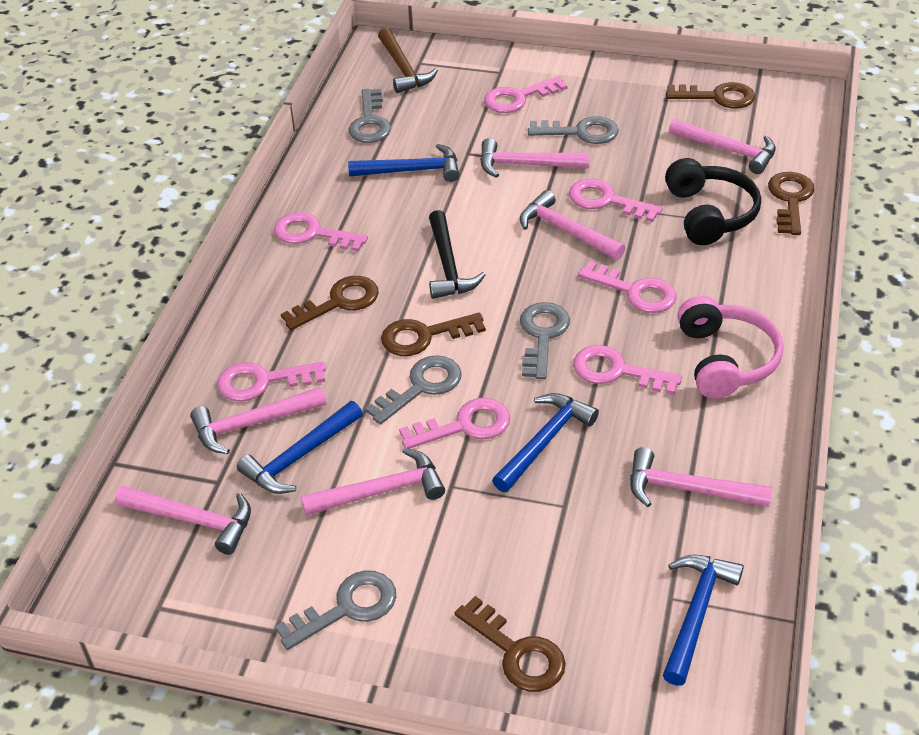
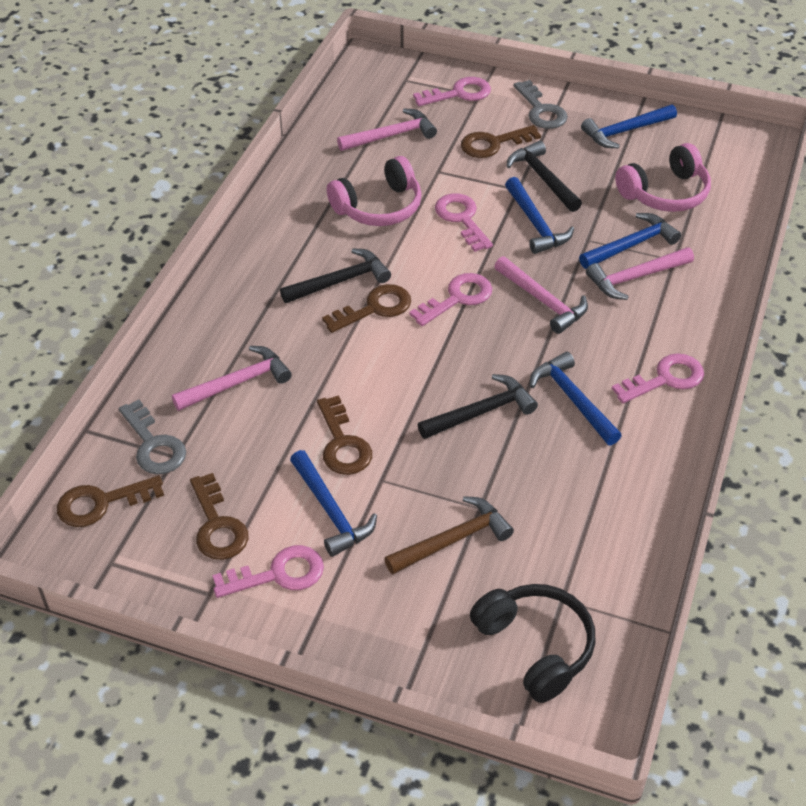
black hammer: [429,210,485,299] = 1 -> [280,248,391,303] [418,374,538,439] [507,141,582,212] = 3
blue hammer: [237,401,363,494] [348,144,459,182] [492,393,599,492] [663,555,744,686] = 4 -> [290,450,377,557] [505,177,574,254] [530,352,622,445] [579,213,681,269] [581,104,677,148] = 5
grey key: [275,570,396,650] [349,89,391,143] [365,355,462,425] [520,302,570,379] [528,116,619,144] = 5 -> [118,399,186,474] [514,80,568,129] = 2
pink hammer: [115,486,251,555] [190,387,326,454] [301,448,445,516] [480,138,590,178] [520,190,625,260] [630,447,772,507] [669,119,776,174] = 7 -> [172,346,292,411] [337,109,437,151] [494,256,588,334] [586,247,694,300] = 4
pink headphones: [677,296,783,398] = 1 -> [327,156,422,226] [615,143,711,212] = 2
pink key: [217,362,326,401] [274,212,368,252] [399,398,510,449] [484,76,567,113] [569,179,662,222] [573,345,682,395] [578,261,677,313] = 7 -> [212,545,324,598] [409,273,492,326] [413,77,491,106] [435,193,493,252] [612,353,704,403] = 5

